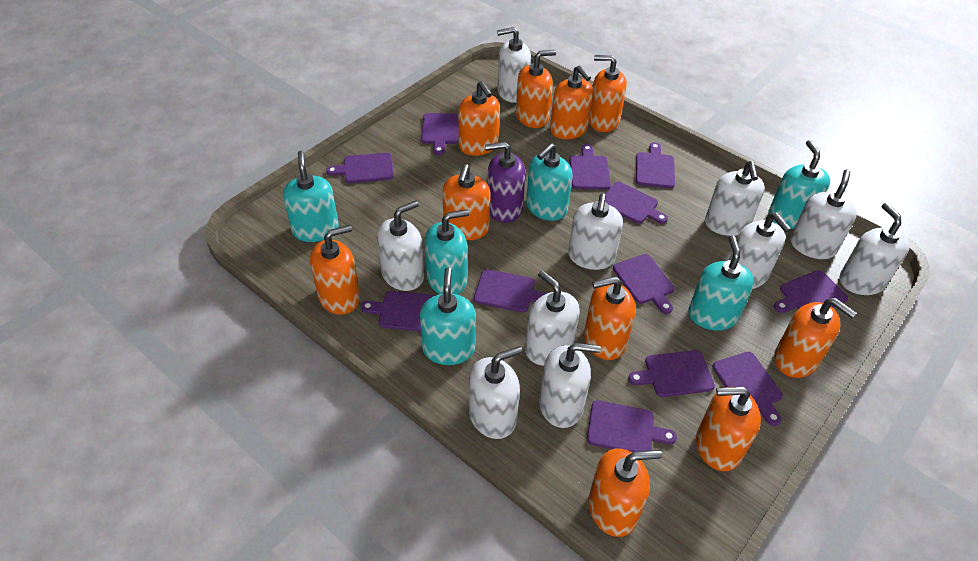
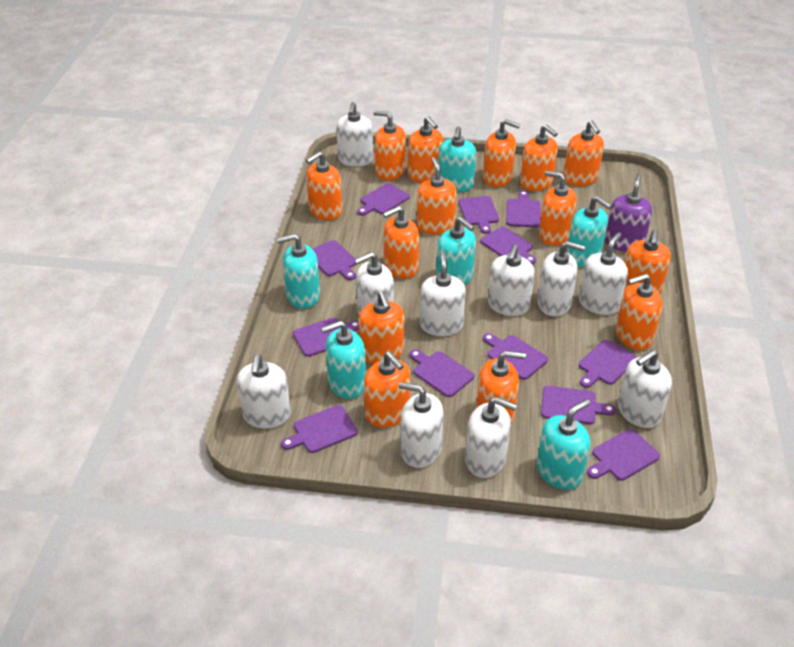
orange soap dispenser: [310,225,360,315] [442,164,491,240] [458,81,500,156] [516,50,556,128] [550,65,593,139] [584,276,636,360] [588,448,662,537] [589,55,627,132] [696,387,761,471] [774,298,856,378] = 10 -> [306,151,342,220] [358,291,404,364] [364,351,410,428] [373,111,406,180] [383,206,419,279] [408,116,443,182] [417,157,457,234] [476,351,526,424] [483,119,520,187] [520,124,558,191] [539,171,577,246] [563,120,604,186] [615,273,663,350] [624,229,671,294] = 14

